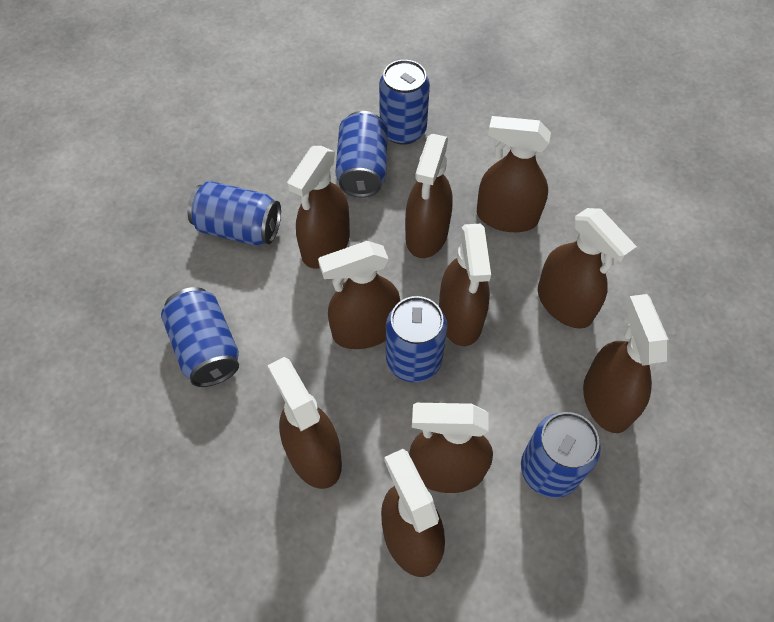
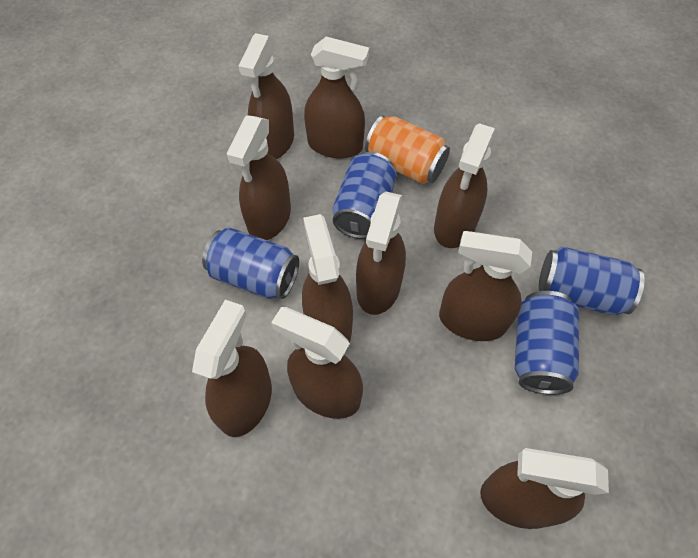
blue can: [161,287,239,387] [187,181,281,246] [336,111,388,198] [379,60,430,145] [386,296,447,382] [521,412,601,498] = 6 -> [202,227,299,299] [332,152,397,239] [515,291,579,394] [539,246,645,315] = 4
orange can: none = 0 -> [365,116,450,184] = 1

